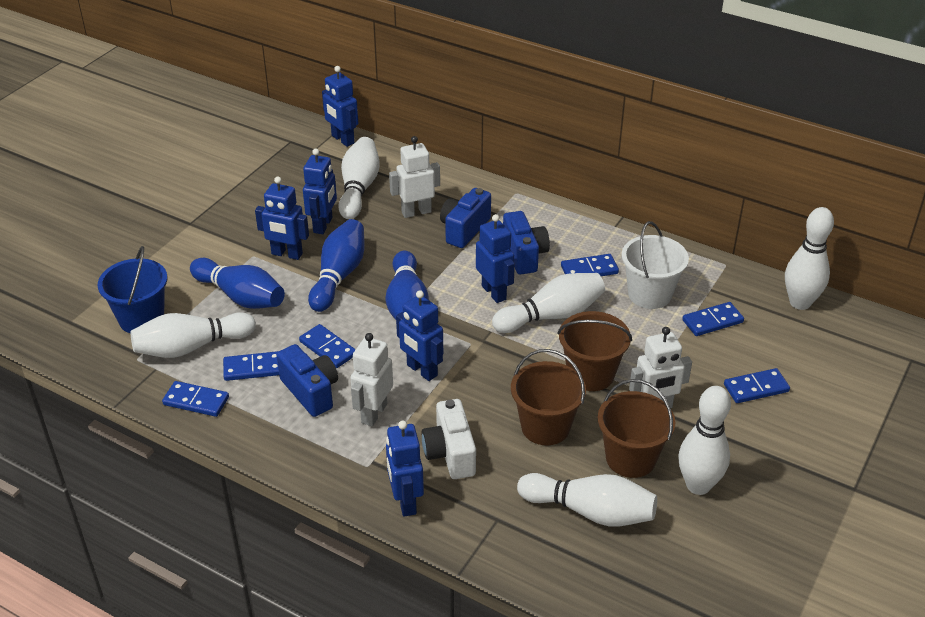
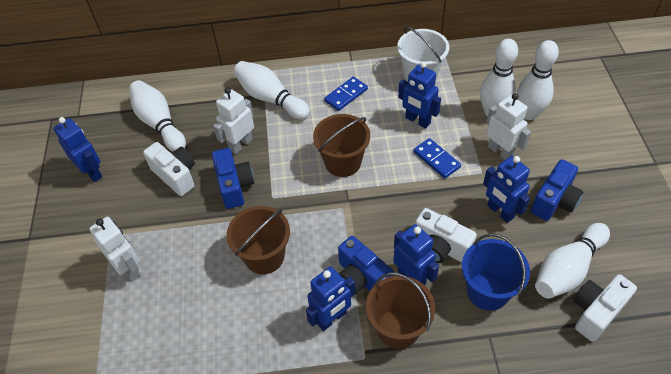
blue bowling pin: [190,258,285,309] [308,219,365,312] [385,251,429,320] = 3 -> none = 0
blue domino: [162,381,229,417] [223,351,279,381] [299,324,356,368] [561,254,619,276] [682,302,744,336] [724,368,790,403] = 6 -> [324,77,368,111] [414,138,461,178] = 2
blue robot: [255,176,309,260] [303,148,337,234] [322,66,358,147] [386,421,424,517] [396,290,443,381] [476,214,515,303] = 6 -> [53,117,102,182] [306,267,355,331] [393,224,439,285] [398,62,441,128] [483,156,530,223] = 5
white bowling pin: [131,312,256,358] [338,137,379,219] [492,273,605,333] [517,473,657,526] [678,386,731,495] [785,207,834,310] = 6 -> [129,80,186,152] [234,61,310,119] [480,39,518,116] [517,40,559,120] [535,223,610,299] = 5
white camera: [422,399,476,479] = 1 -> [143,142,195,196] [415,208,477,263] [573,274,637,342] = 3

